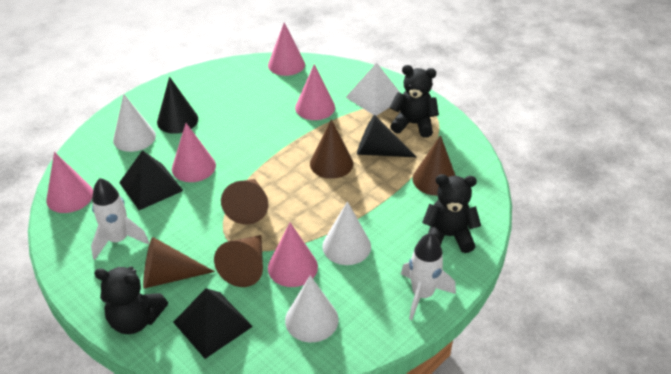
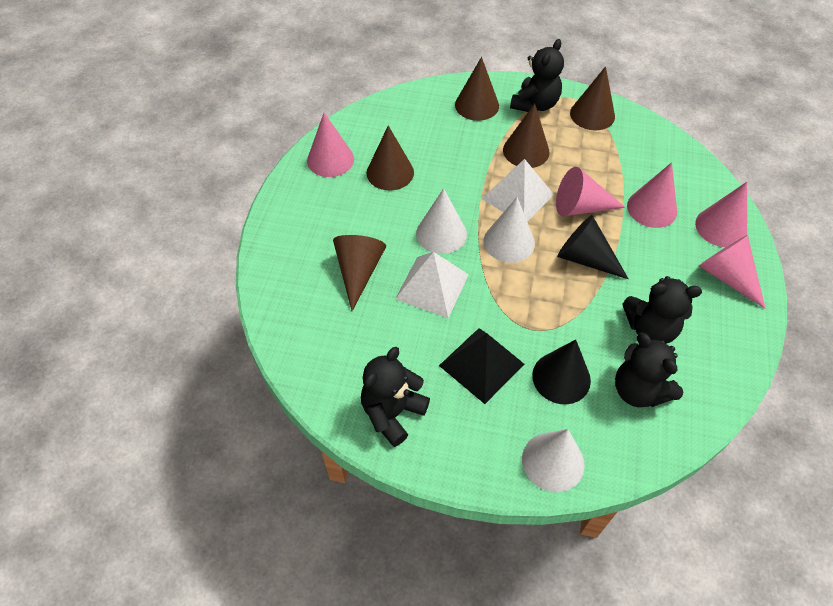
black pyramid: [119,150,184,210] [173,288,253,359] = 2 -> [439,328,525,404] = 1
black teddy bear: [94,266,168,334] [390,65,439,138] [422,174,481,253] = 3 -> [361,347,430,447] [510,39,564,112] [615,333,683,407] [622,276,702,344] = 4
white pyramid: [346,63,399,116] = 1 -> [395,252,469,318] [482,159,554,221] = 2
white rocket: [91,178,149,260] [401,233,456,320] = 2 -> none = 0

